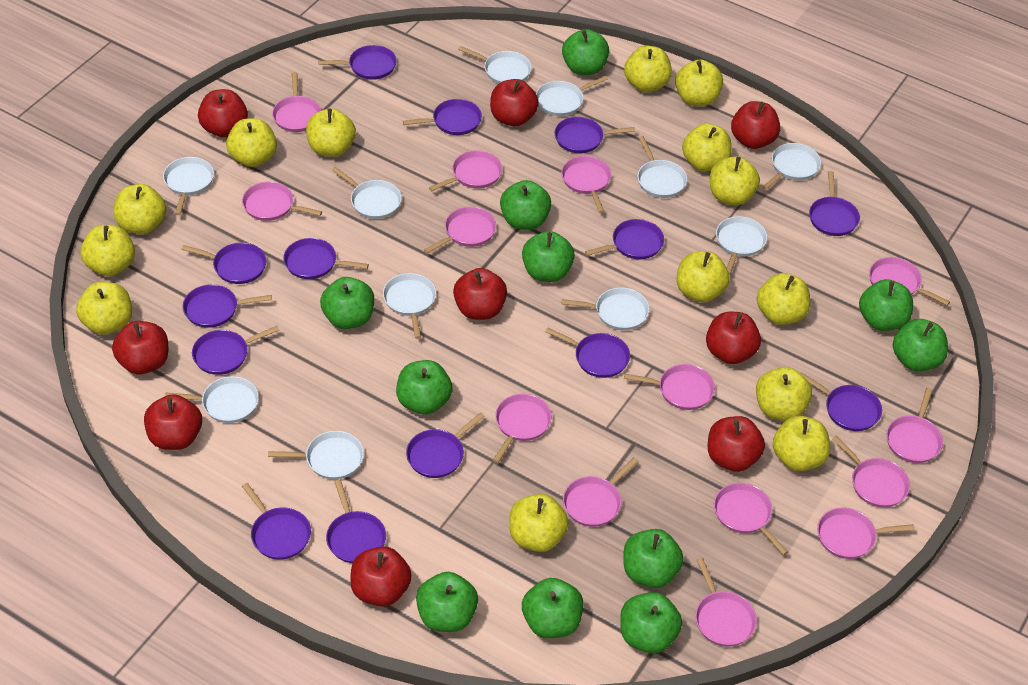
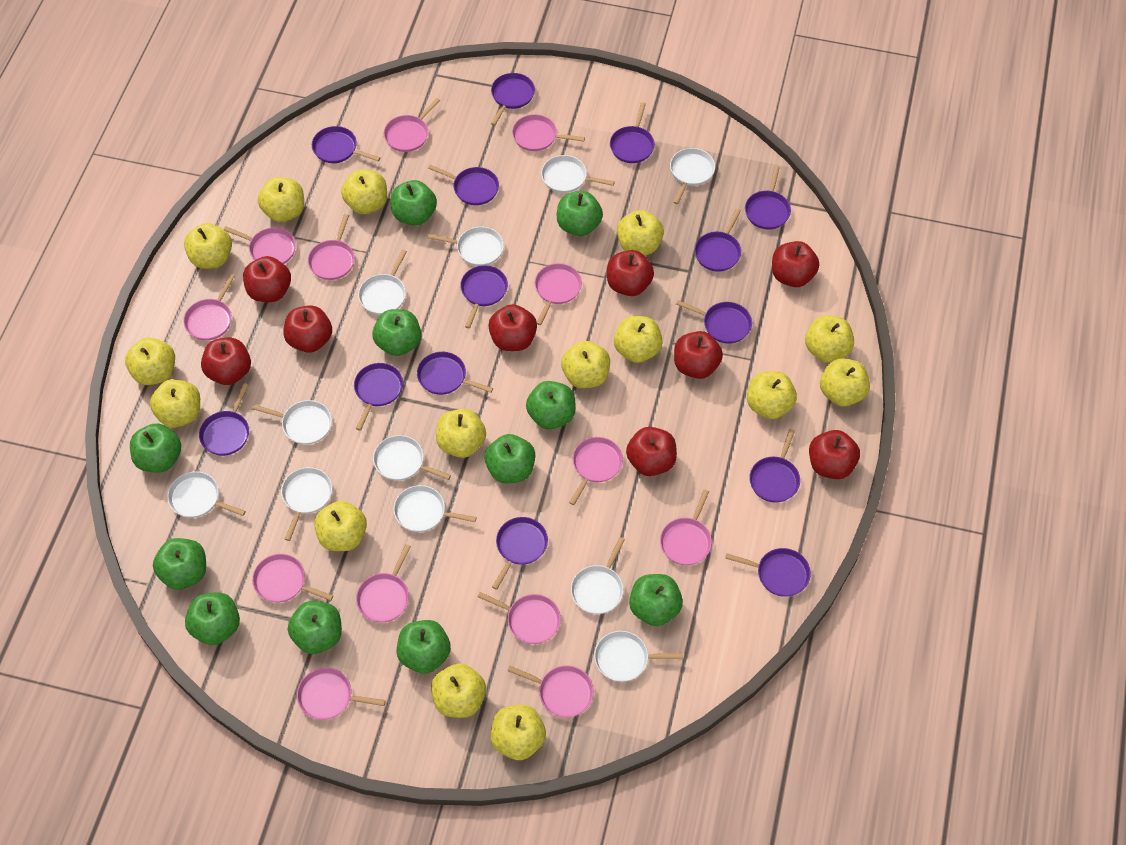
pink pan: [242,182,322,221] [272,72,321,132] [424,207,496,254] [429,150,502,191] [493,394,552,463] [561,156,611,213] [563,457,638,527] [624,364,715,410] [695,558,757,647] [714,483,788,555] [817,508,915,559] [832,436,910,507] [869,257,950,306] [886,388,943,463] = 14 -> [183,274,235,341] [223,226,296,264] [252,554,333,602] [297,668,386,720] [308,214,355,280] [356,544,411,622] [384,98,440,152] [478,592,561,644] [507,665,594,717] [512,114,585,151] [535,263,582,325] [569,437,623,505] [660,489,712,565] = 13
yellow apple: [76,282,132,335] [80,225,135,276] [114,184,166,234] [226,118,277,167] [306,108,356,157] [509,494,569,552] [624,46,672,92] [675,60,723,106] [677,251,730,302] [682,123,732,172] [710,156,760,206] [756,367,812,421] [757,273,810,325] [773,416,830,471] = 14 -> [125,338,175,385] [150,379,200,428] [184,223,232,269] [258,177,304,222] [314,501,367,551] [341,169,387,214] [431,663,486,718] [436,409,486,458] [490,705,546,760] [561,341,610,388] [614,316,663,363] [617,210,664,255] [747,371,797,419] [805,315,854,363] [820,359,870,406] = 15

